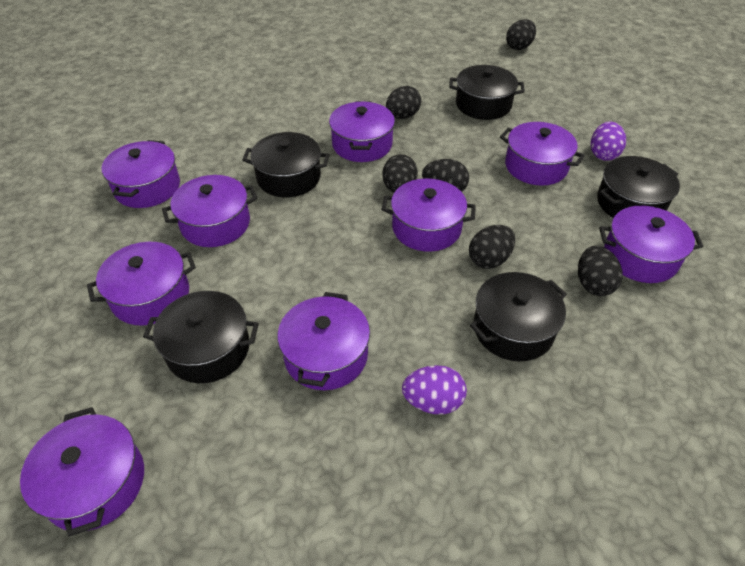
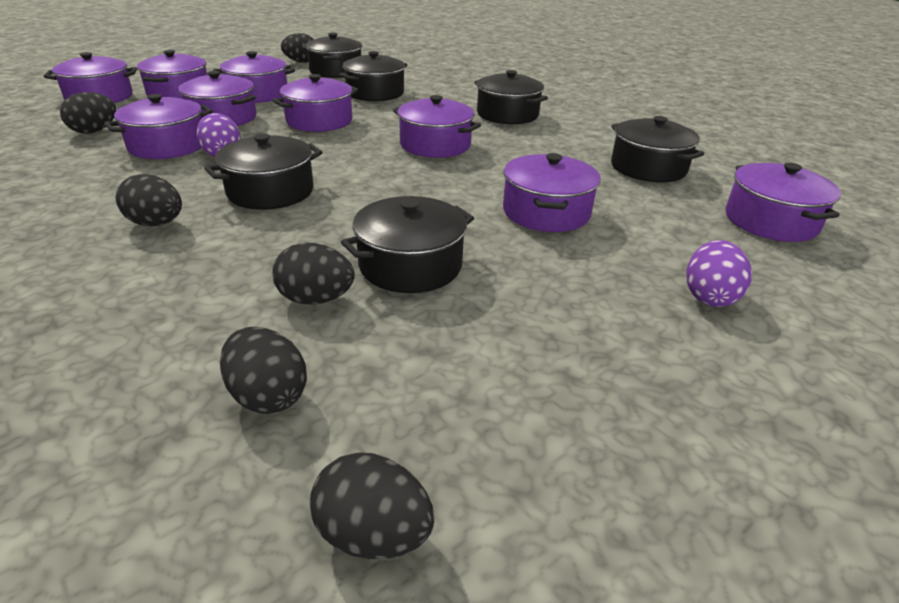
black pot: [143,291,259,383] [242,132,330,197] [449,65,525,120] [470,272,567,361] [597,156,680,218] = 5 -> [204,134,322,210] [305,33,362,78] [339,51,407,101] [341,196,474,293] [474,70,548,124] [611,116,704,182] = 6

